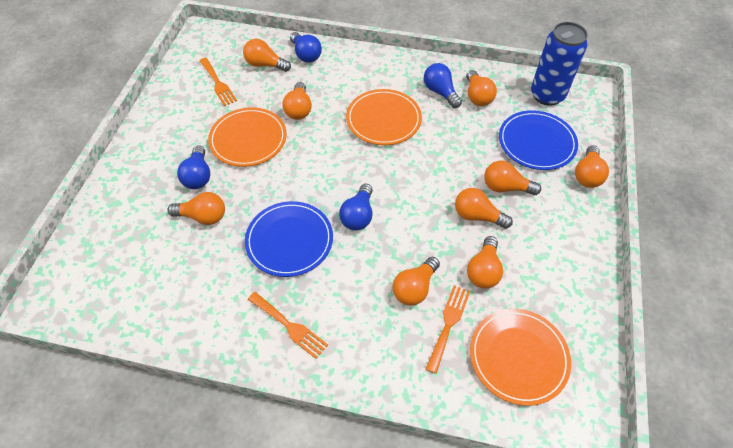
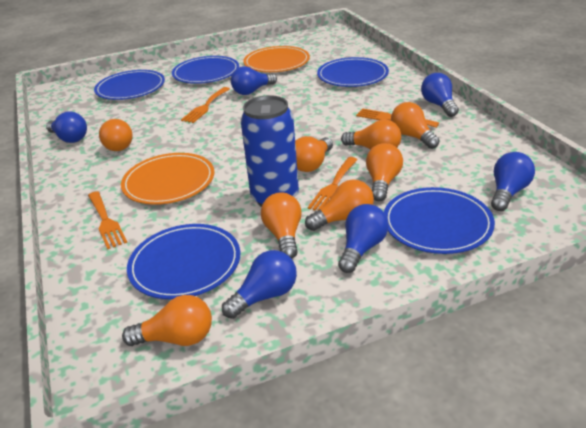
blue light bulb: [177,145,210,189] [290,32,322,63] [339,184,373,231] [424,63,462,108] = 4 -> [46,111,87,143] [222,250,297,319] [231,66,277,95] [338,204,388,273] [421,73,459,117] [491,152,535,211] = 6
blue plate: [245,201,333,277] [499,110,578,170] = 2 -> [94,70,165,100] [127,224,240,299] [172,56,239,84] [317,57,389,87] [384,187,495,254] = 5
orange fork: [199,58,237,106] [248,292,328,359] [426,285,470,374] = 3 -> [88,191,127,249] [181,87,230,123] [308,157,358,210] [356,108,439,128] = 4
orange light bulb: [167,192,225,225] [243,39,291,72] [282,82,312,120] [393,257,440,306] [455,188,513,229] [466,70,497,106] [467,236,503,289] [484,161,541,195] [575,145,609,188] = 9 -> [99,119,133,151] [122,295,212,346] [261,192,302,259] [295,136,333,172] [305,179,374,231] [341,119,401,150] [366,143,403,201] [391,102,440,149] = 8
orange plate: [208,107,287,167] [346,89,422,145] [470,309,571,406] = 3 -> [121,153,214,205] [243,46,310,72] = 2

